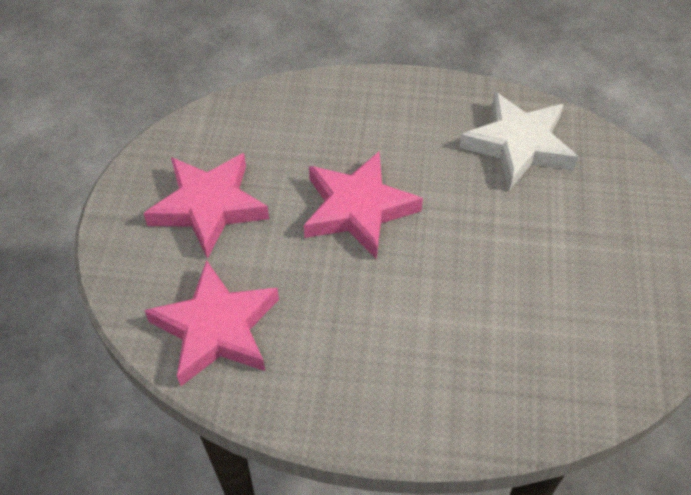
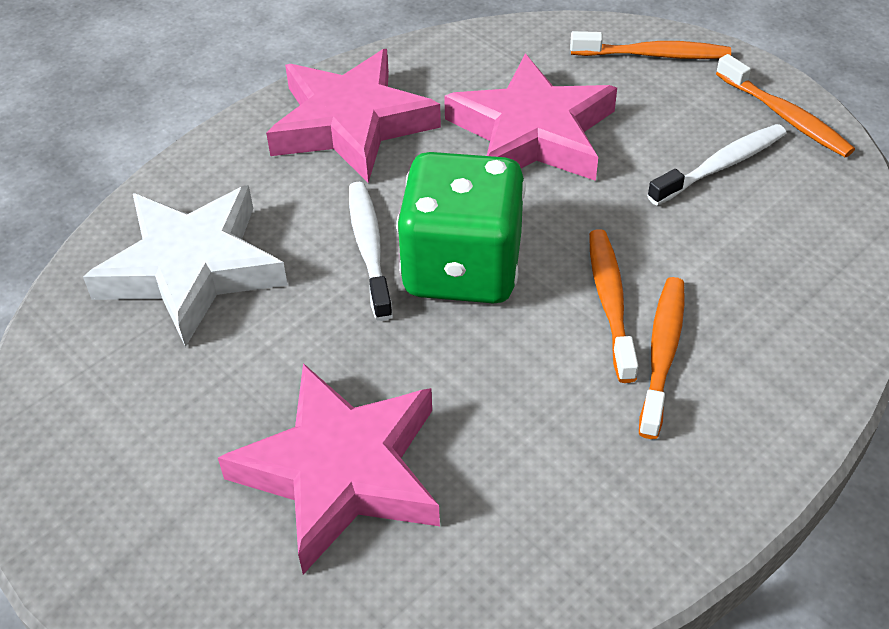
green dice: none = 0 -> [396,152,526,304] = 1
orange toothbrush: none = 0 -> [570,31,731,59] [589,229,638,383] [639,277,685,439] [716,54,855,157] = 4
white toothbrush: none = 0 -> [349,182,393,321] [647,124,786,205] = 2

